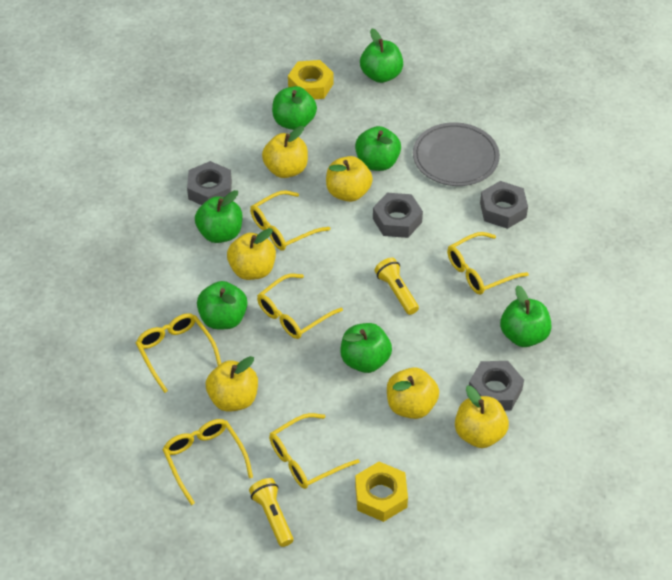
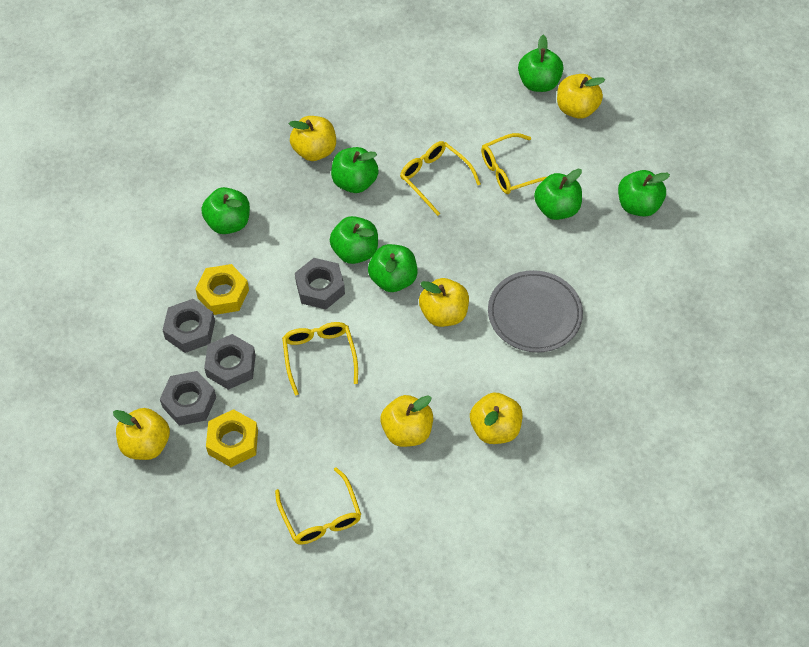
yellow flashlight: [249,478,293,547] [374,258,419,315] = 2 -> none = 0
yellow glasses: [136,313,221,393] [162,419,253,505] [250,190,330,251] [257,274,343,339] [269,413,359,489] [447,232,529,295] = 6 -> [275,467,361,545] [282,322,358,395] [400,141,481,216] [481,133,546,194] = 4

